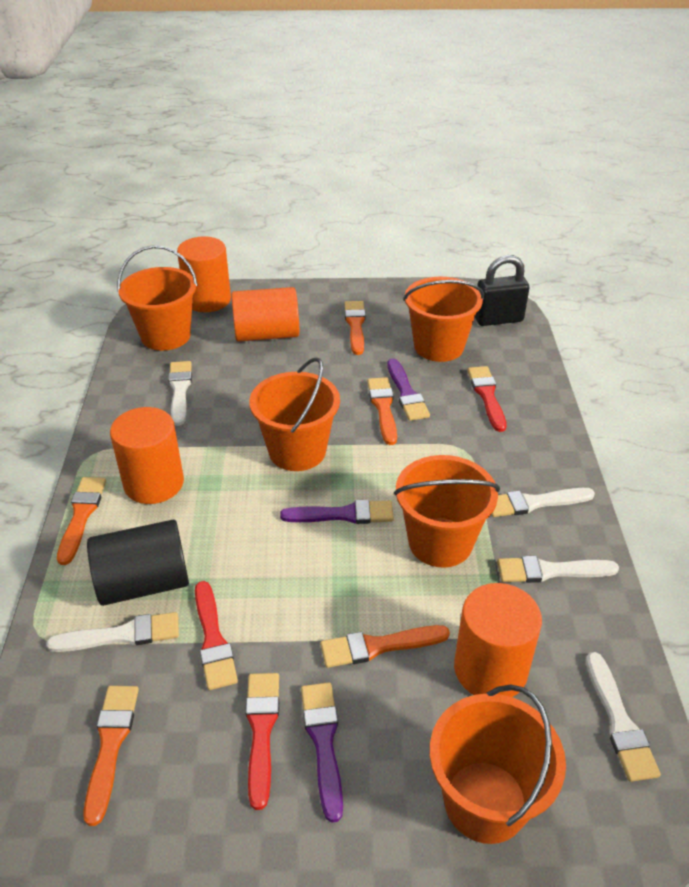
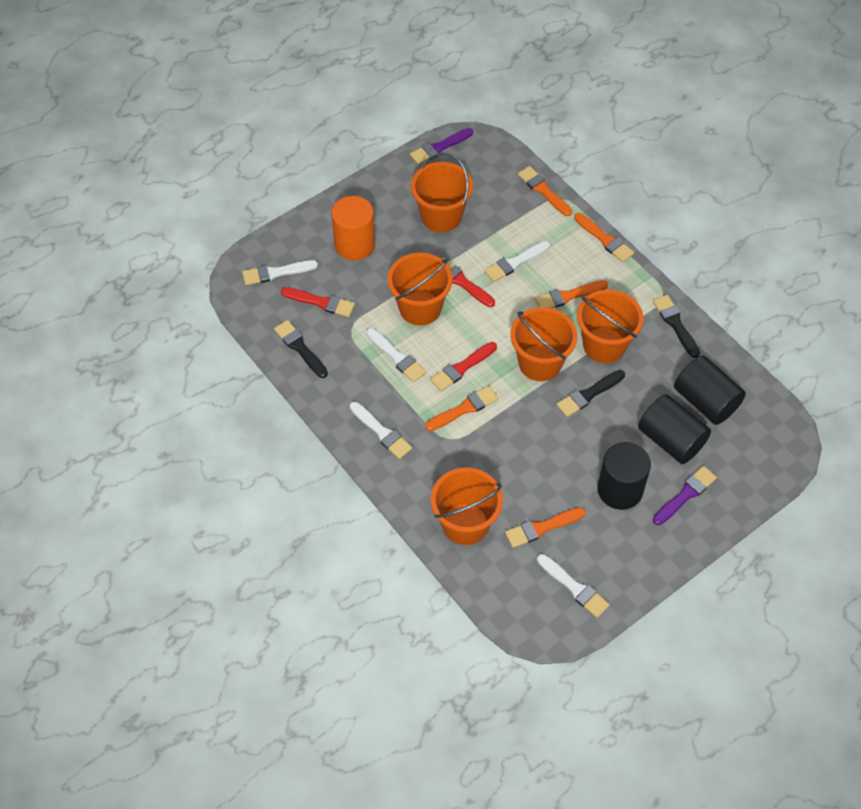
black brush: none = 0 -> [274,320,328,378] [556,370,625,417] [653,295,700,358] = 3
black cylinder: [87,520,189,606] = 1 -> [597,442,651,510] [638,394,711,464] [674,355,746,425] = 3
black padlock: [475,255,529,326] = 1 -> none = 0
orange cylinder: [110,407,184,504] [177,236,231,312] [231,287,299,342] [454,583,542,697] = 4 -> [331,196,375,260] = 1
purple brush: [280,500,394,524] [301,682,343,823] [387,359,430,421] = 3 -> [410,128,473,165] [653,466,717,525] = 2

